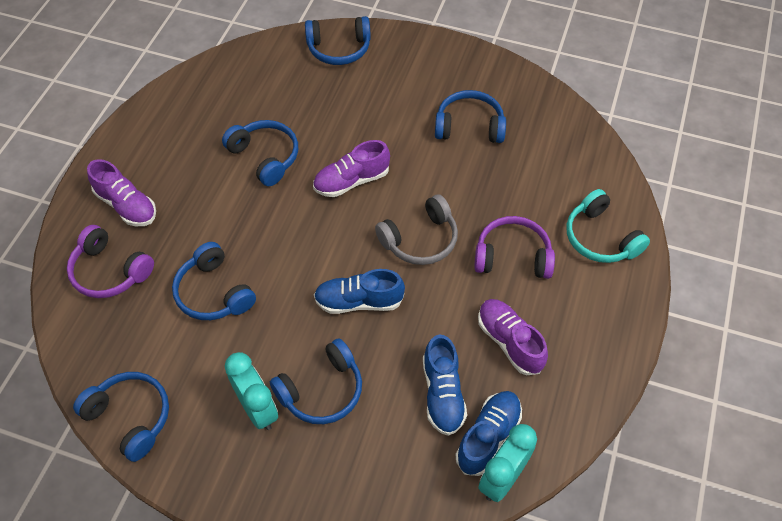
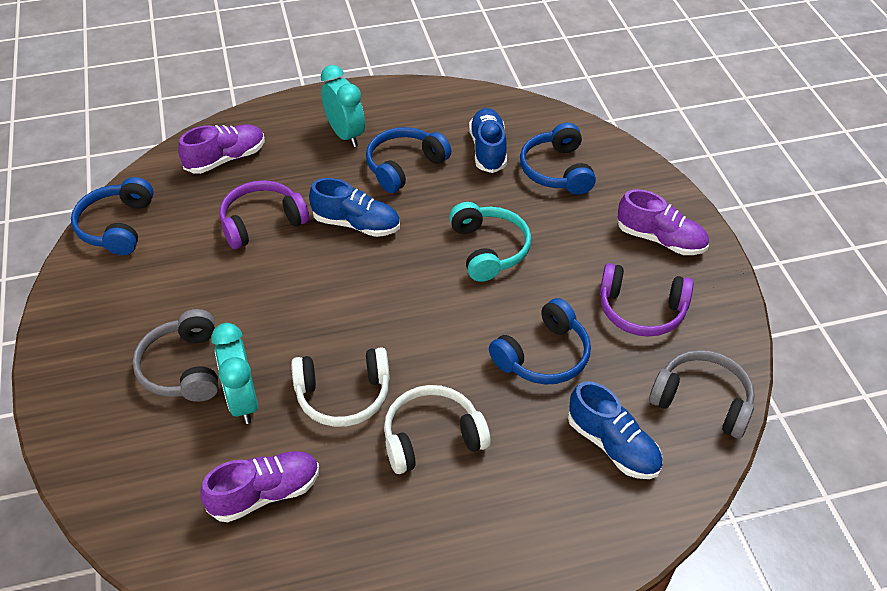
blue headphones: [73,372,169,462] [172,242,256,320] [222,120,298,186] [270,338,362,424] [305,16,371,65] [435,90,506,143] = 6 -> [71,177,154,255] [366,127,451,193] [489,298,591,384] [520,123,596,195] = 4
grey headphones: [375,194,458,265] = 1 -> [132,309,219,402] [649,350,755,439] = 2
white headphones: none = 0 -> [291,347,390,427] [384,385,490,474] = 2

